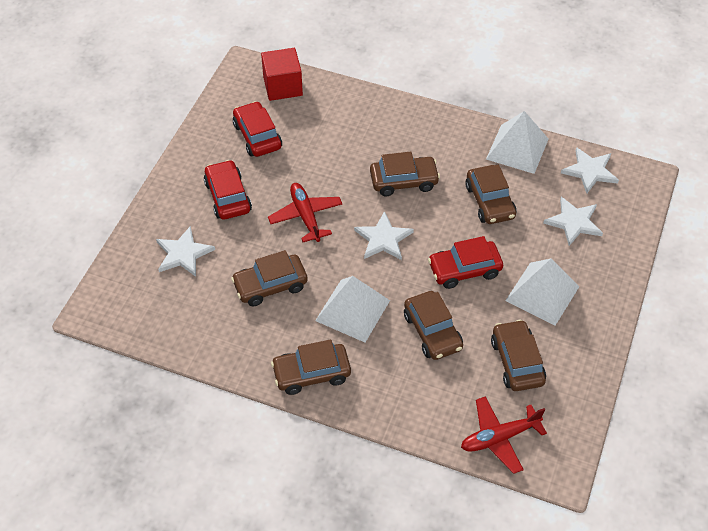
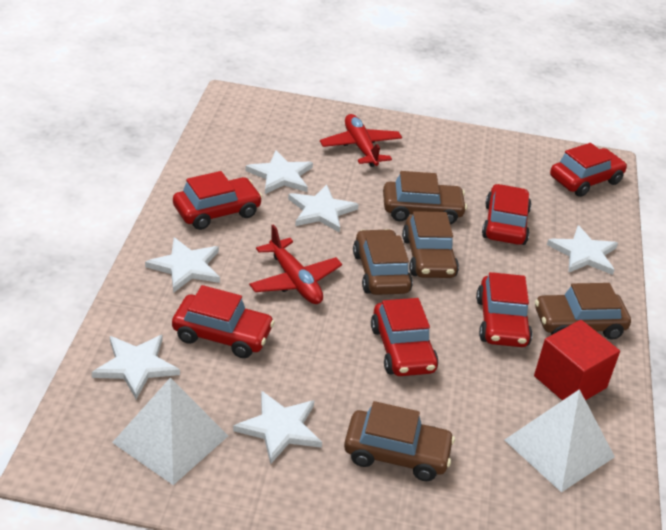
brown car: [231,250,308,306] [271,340,351,395] [370,152,440,196] [404,291,463,360] [465,165,516,224] [491,319,546,391] = 6 -> [344,401,455,481] [353,229,413,295] [383,171,467,224] [402,211,459,278] [535,283,631,339] = 5
red car: [204,160,252,220] [233,101,282,157] [428,236,503,289] = 3 -> [172,285,275,358] [173,171,262,230] [371,298,438,376] [476,272,532,347] [482,184,531,245] [550,143,627,197] = 6
white pyramid: [315,276,390,342] [486,111,549,174] [505,258,580,326] = 3 -> [112,378,228,485] [504,389,615,493] = 2
white star: [156,226,215,277] [354,211,414,260] [543,197,603,246] [561,147,619,193] = 4 -> [92,335,180,399] [145,238,220,293] [233,391,322,464] [245,150,313,194] [288,185,359,233] [547,225,618,275] = 6

